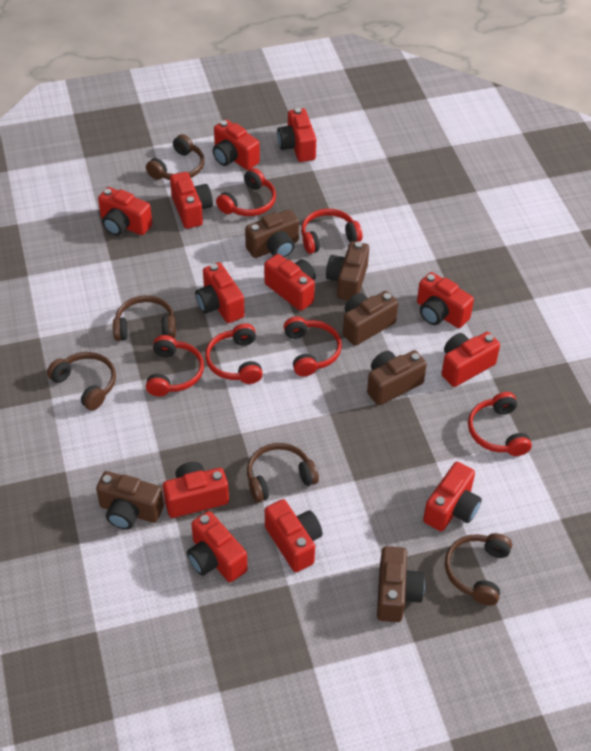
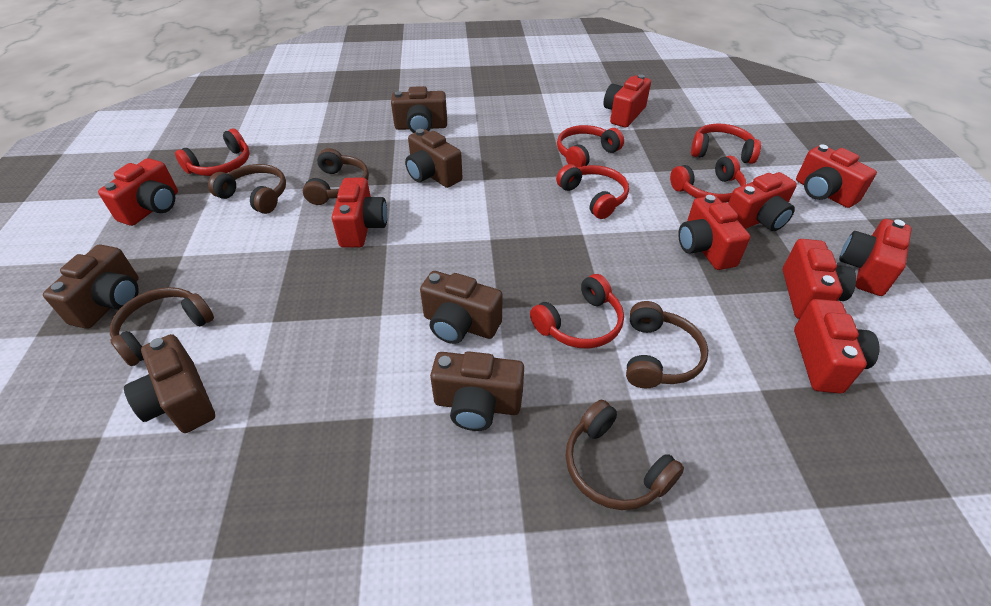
red camera: [98,187,152,236] [163,462,229,518] [170,172,213,229] [187,511,248,582] [195,262,245,323] [213,119,260,170] [264,254,316,311] [265,499,322,572] [277,108,316,162] [417,272,474,328] [423,462,482,531] [442,332,500,387] = 12 -> [98,158,178,226] [332,178,387,248] [603,74,651,128] [678,195,751,270] [728,172,797,231] [783,239,856,319] [794,299,880,394] [796,145,877,208] [839,219,912,296] = 9

